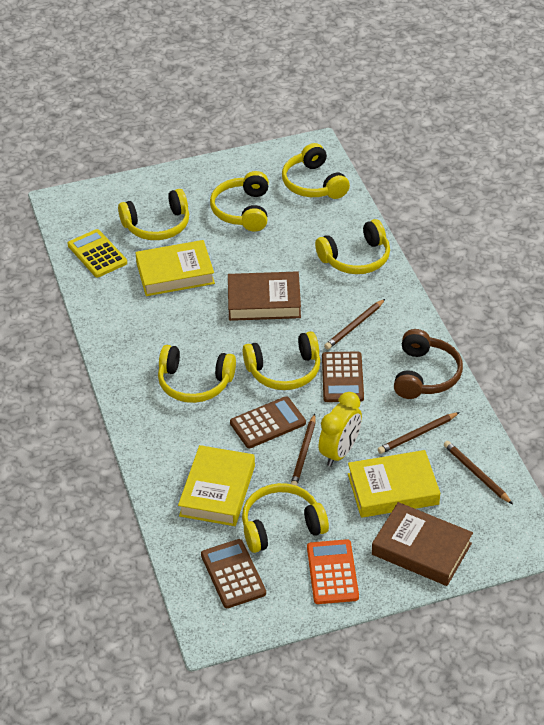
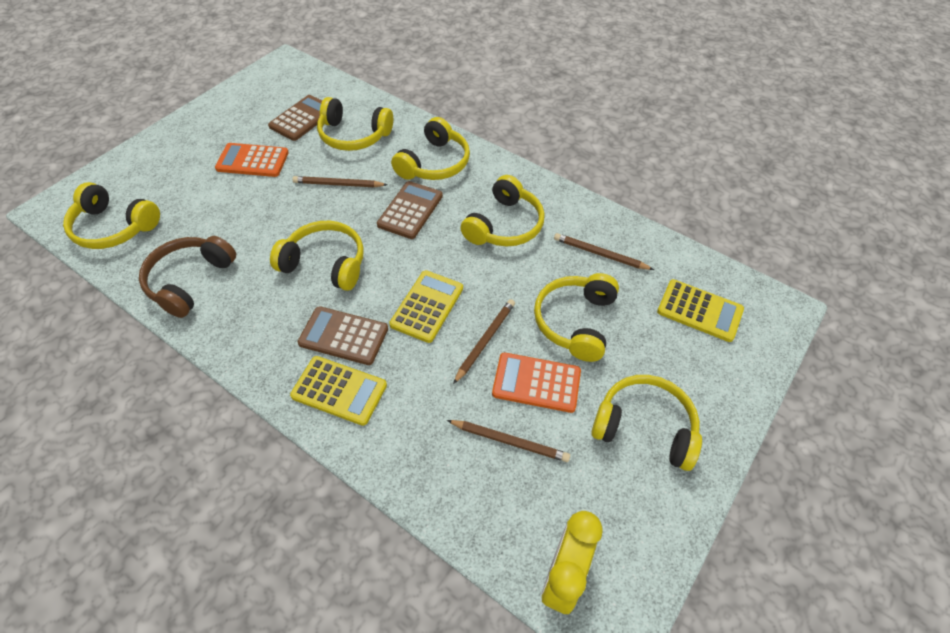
brown book: [228,271,301,321] [372,502,473,586] = 2 -> none = 0
orange calculator: [307,539,359,604] = 1 -> [215,143,289,177] [492,353,581,413] = 2
yellow book: [135,240,215,296] [178,445,255,526] [348,450,440,518] = 3 -> none = 0
yellow calculator: [67,229,127,277] = 1 -> [290,356,387,426] [389,270,463,343] [657,279,744,342] = 3

